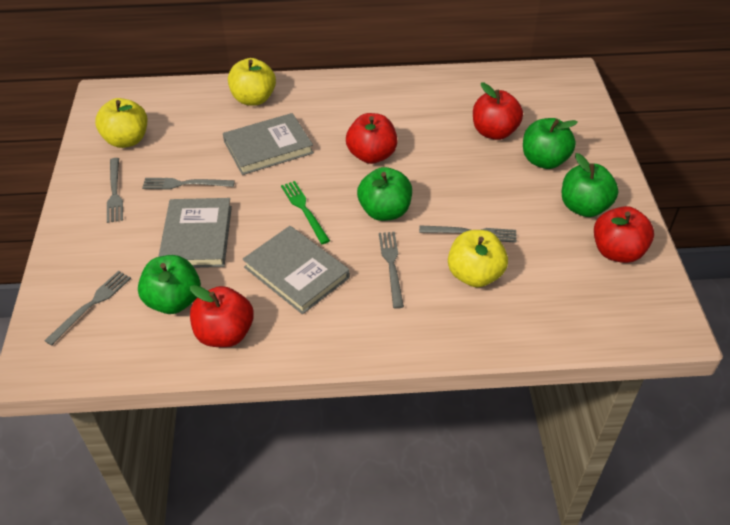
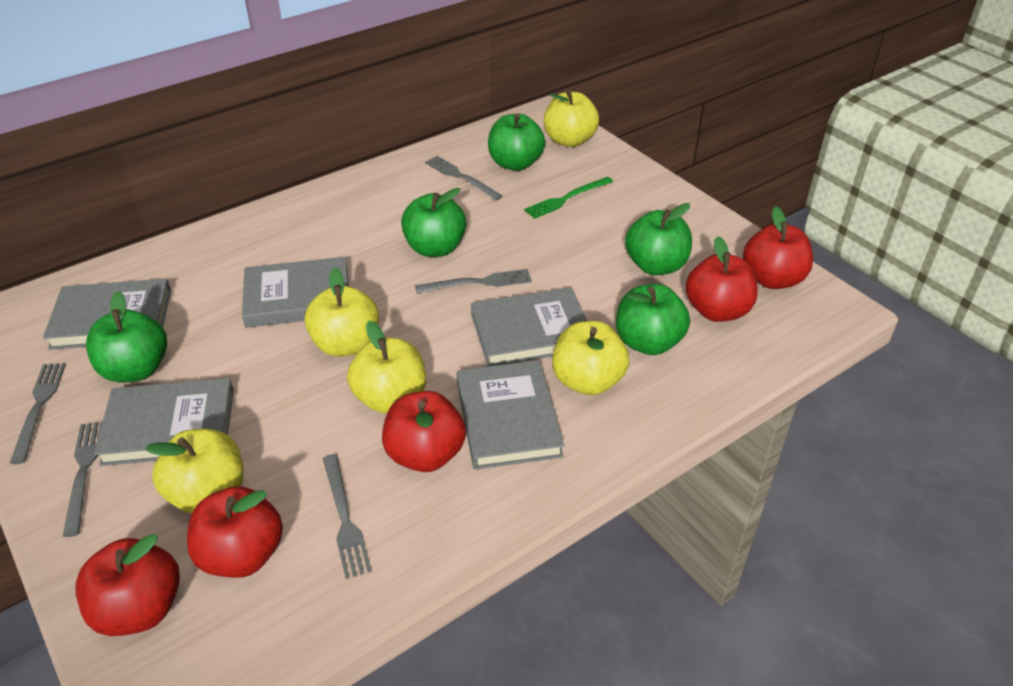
green apple: [138,255,201,314] [357,167,412,221] [523,118,578,169] [562,153,618,217] = 4 -> [86,291,167,383] [401,188,466,257] [488,113,545,171] [616,284,690,355] [625,203,692,275] = 5
grey book: [158,198,232,268] [223,113,314,175] [243,226,350,314] = 3 -> [43,278,171,350] [94,378,234,466] [242,257,349,328] [457,360,564,469] [471,287,587,367] = 5
red apple: [190,285,254,347] [346,113,398,164] [473,82,523,140] [594,206,654,263] = 4 -> [75,534,180,636] [187,486,283,578] [382,391,466,472] [685,236,758,322] [743,207,813,289] = 5
yellow apple: [95,98,147,148] [228,58,276,105] [448,230,508,287] = 3 -> [145,429,244,513] [305,268,379,357] [347,321,426,413] [544,90,599,147] [552,321,629,396] = 5

